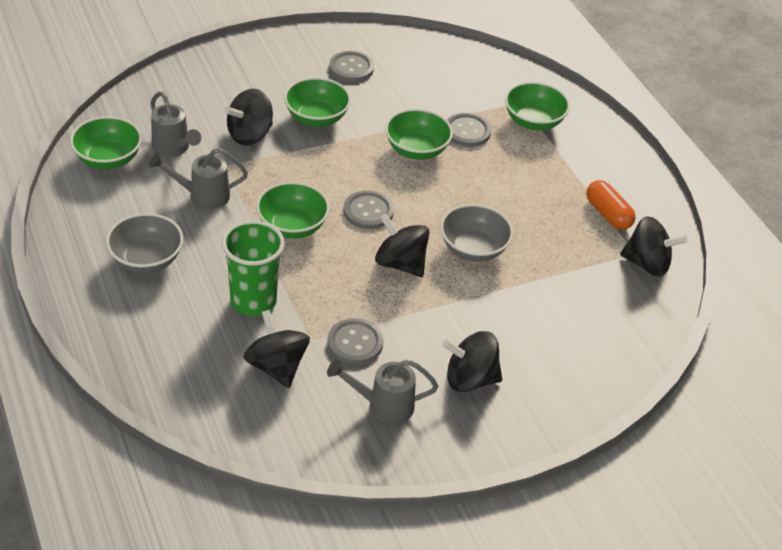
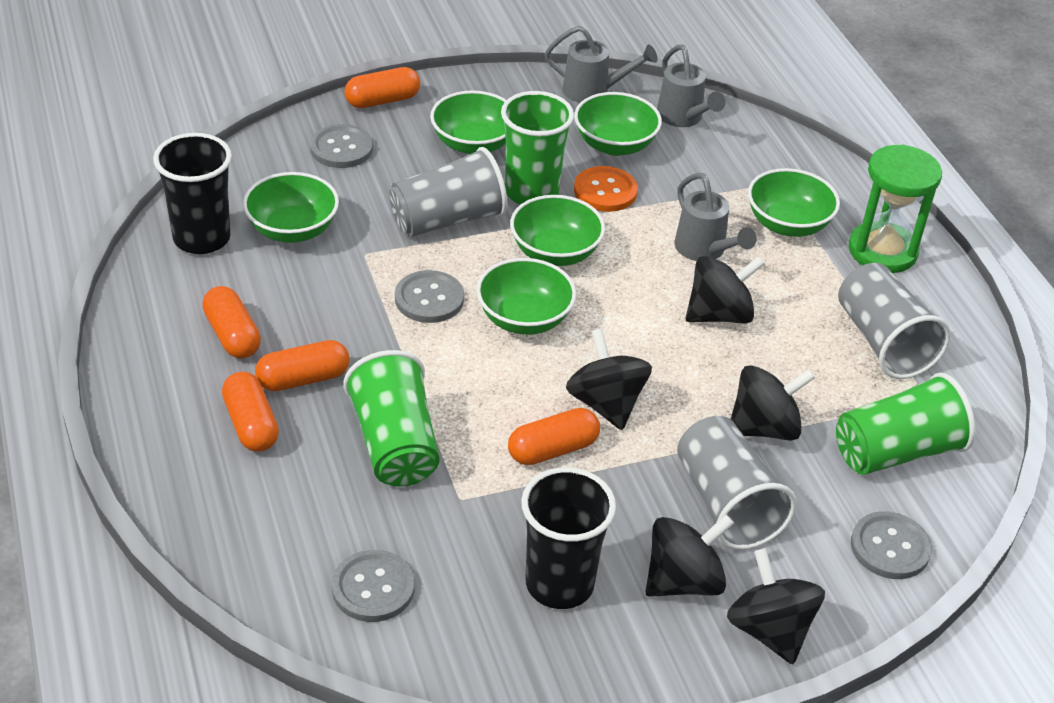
black cup: none = 0 -> [153,133,232,254] [521,467,616,609] = 2
green bowl: [70,116,142,169] [256,182,330,239] [284,77,351,127] [385,109,453,160] [505,82,570,130] = 5 -> [243,172,339,243] [430,90,506,154] [476,258,576,335] [510,195,605,266] [574,92,662,156] [748,168,840,237] = 6
green cup: [222,220,285,316] = 1 -> [343,350,440,487] [501,91,574,205] [836,373,976,475] = 3
green hourglass: none = 0 -> [848,145,942,273] = 1
grey bowl: [106,213,183,273] [440,204,513,262] = 2 -> none = 0
grey cup: none = 0 -> [389,147,508,237] [677,416,797,550] [838,263,951,379] = 3
orange button: none = 0 -> [574,166,638,212] = 1
orange capsule: [586,180,636,230] = 1 -> [202,286,261,358] [222,372,279,452] [255,340,350,391] [344,67,420,108] [508,408,600,465] = 5

